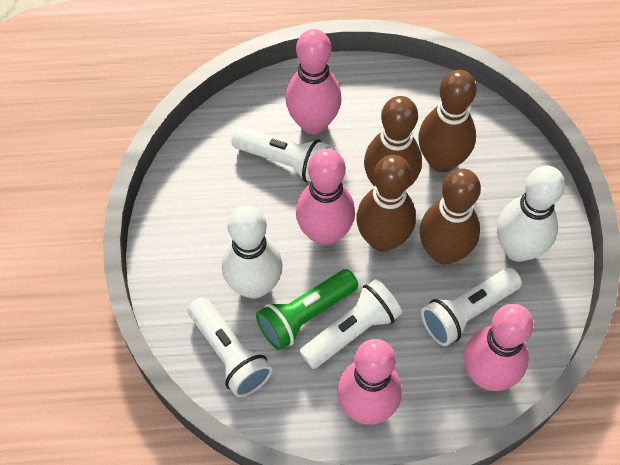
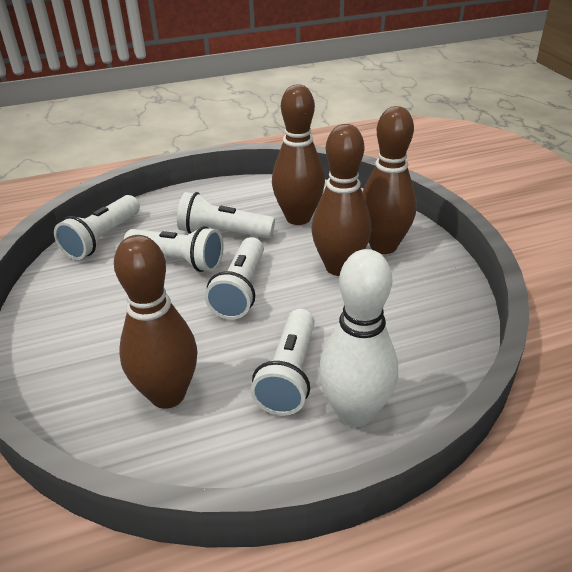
green flashlight: [256,269,358,350] = 1 -> none = 0
pink bowling pin: [286,29,342,134] [296,149,355,246] [337,339,402,425] [464,304,534,391] = 4 -> none = 0
white bowling pin: [222,205,283,298] [497,166,565,262] = 2 -> [319,249,398,427] = 1
white flashlight: [187,297,272,397] [232,126,331,182] [299,279,402,369] [421,268,522,346] = 4 -> [54,195,140,260] [124,226,224,272] [177,192,275,238] [205,237,264,319] [251,309,315,416] = 5

